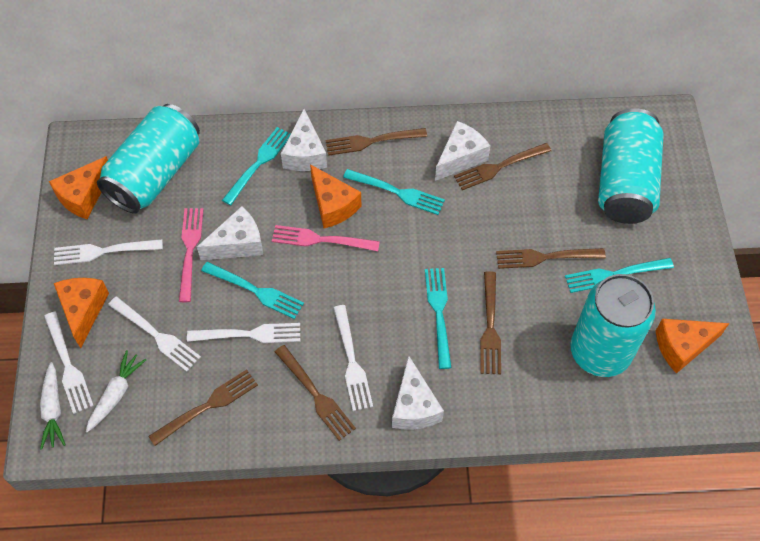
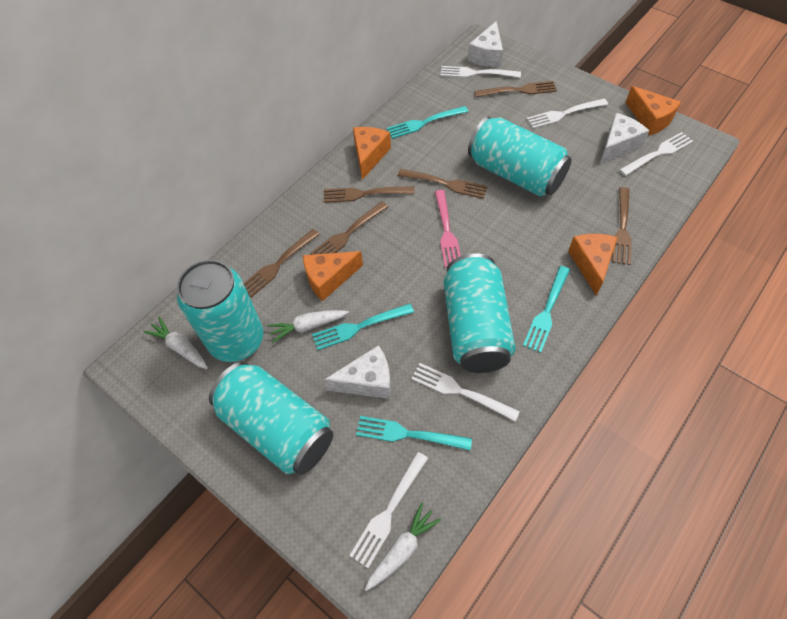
pink fork: [179,208,204,302] [272,225,380,251] = 2 -> [435,190,461,268] = 1
turquoise can: [97,104,200,213] [570,274,656,377] [598,108,663,224] = 3 -> [177,260,263,362] [209,362,333,475] [444,253,516,373] [468,117,572,197] = 4
turquoise fork: [201,262,304,319] [222,127,291,205] [343,169,445,215] [425,268,451,369] [565,258,674,293] = 5 -> [312,304,414,350] [356,416,472,450] [387,106,468,139] [523,266,570,353] = 4
white carrot: [40,362,66,450] [86,350,146,432] = 2 -> [143,317,208,369] [267,310,349,343] [365,503,441,591] = 3
white cheese: [197,206,263,260] [281,109,327,171] [392,355,444,430] [435,121,490,181] = 4 -> [324,345,391,399] [468,21,503,67] [600,113,649,164] = 3

